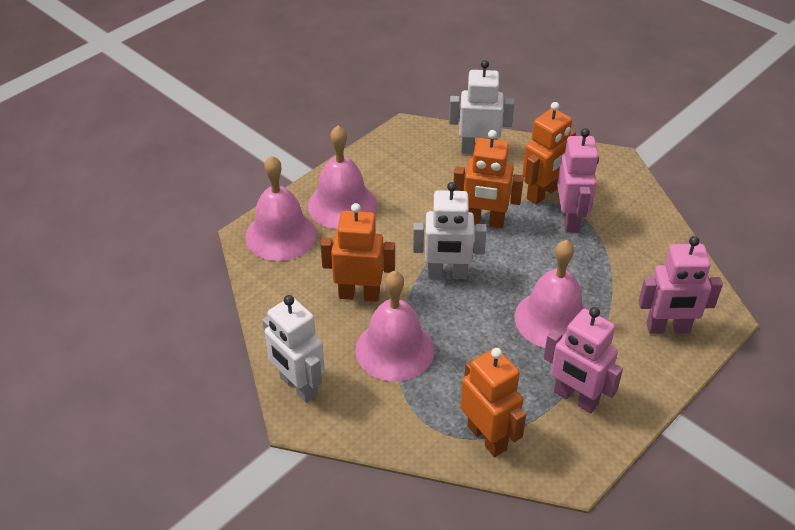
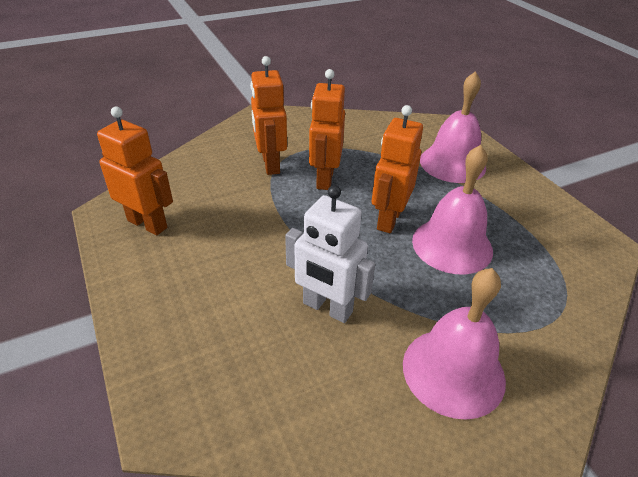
pink bell: [245,155,316,261] [308,126,377,229] [355,271,434,382] [515,240,586,348] = 4 -> [403,268,506,420] [412,145,493,275] [420,71,486,183] = 3
pink robot: [544,307,623,413] [557,128,599,233] [638,236,723,334] = 3 -> none = 0
white robot: [262,295,325,403] [413,182,487,279] [449,60,514,154] = 3 -> [285,185,375,323] = 1

